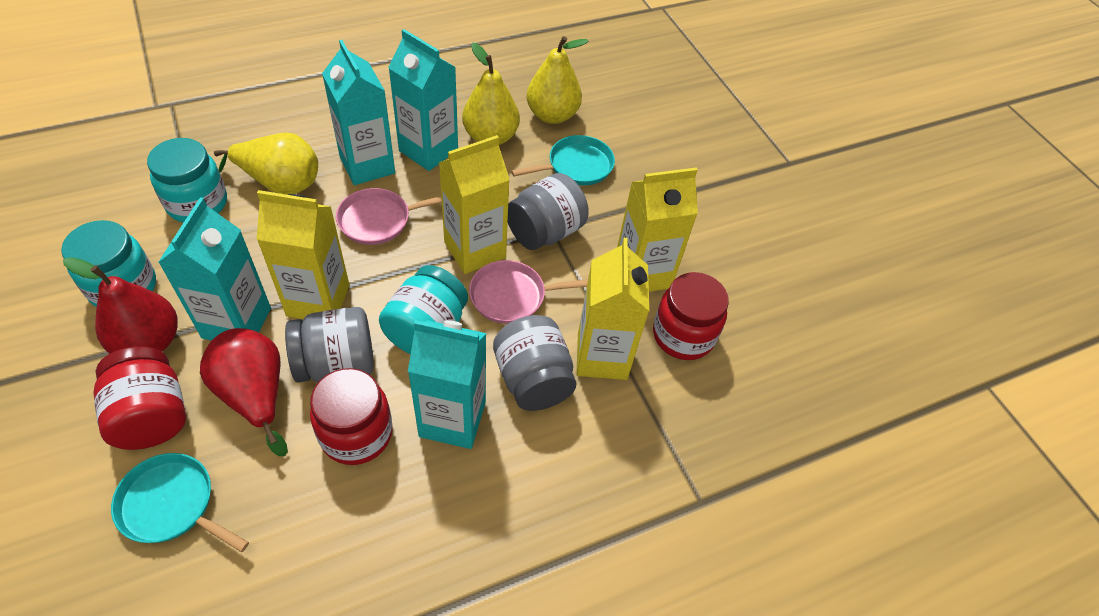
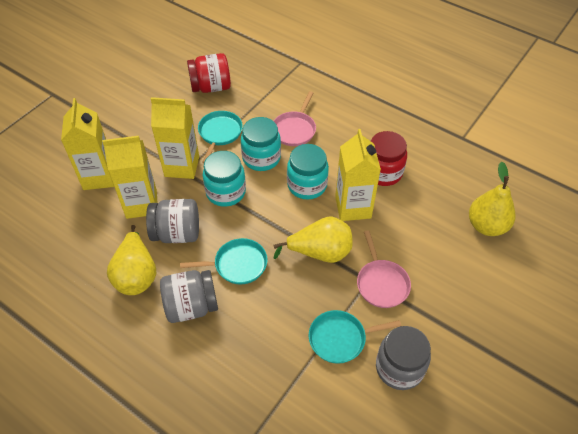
red jar: [93,346,186,450] [310,368,393,465] [653,272,729,360] = 3 -> [187,53,231,93] [371,131,407,186] = 2
red pear: [63,257,178,353] [200,328,288,456] = 2 -> none = 0
turquoise carton: [158,197,271,341] [322,40,395,185] [388,29,458,171] [408,320,487,449] = 4 -> none = 0
turquoise pan: [111,453,249,552] [511,135,615,185] = 2 -> [180,238,267,285] [198,111,243,163] [309,310,401,364] = 3

